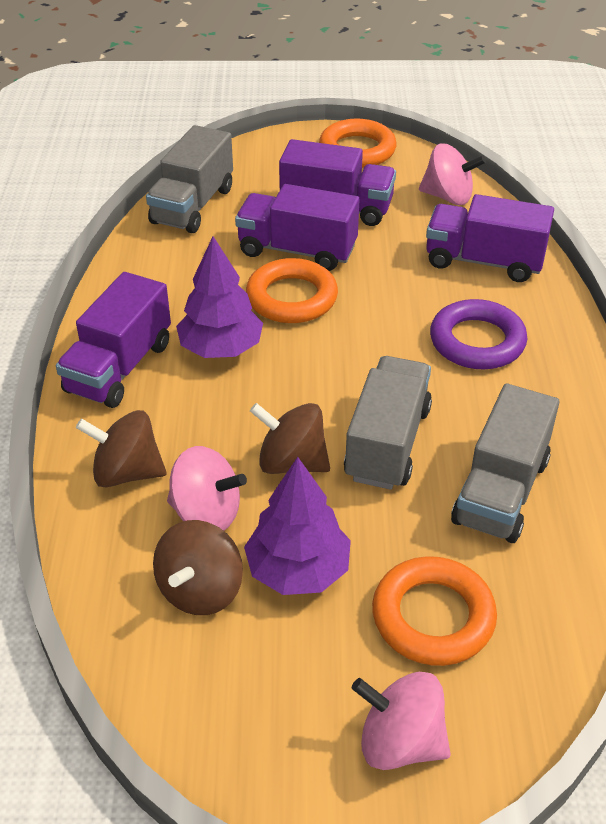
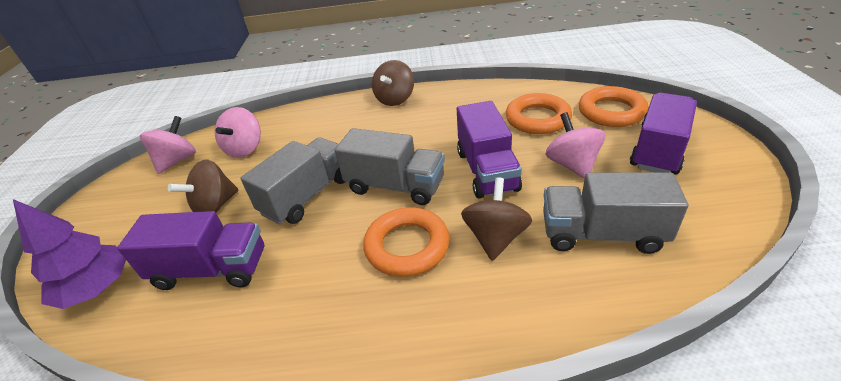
purple ring: [430,299,527,369] = 1 -> none = 0
purple tree: [176,236,263,358] [244,457,351,595] = 2 -> [13,199,126,309] = 1
purple truck: [56,272,171,408] [235,184,360,271] [279,139,396,226] [426,194,554,282] = 4 -> [117,211,264,290] [457,101,522,199] [630,93,697,175] = 3

